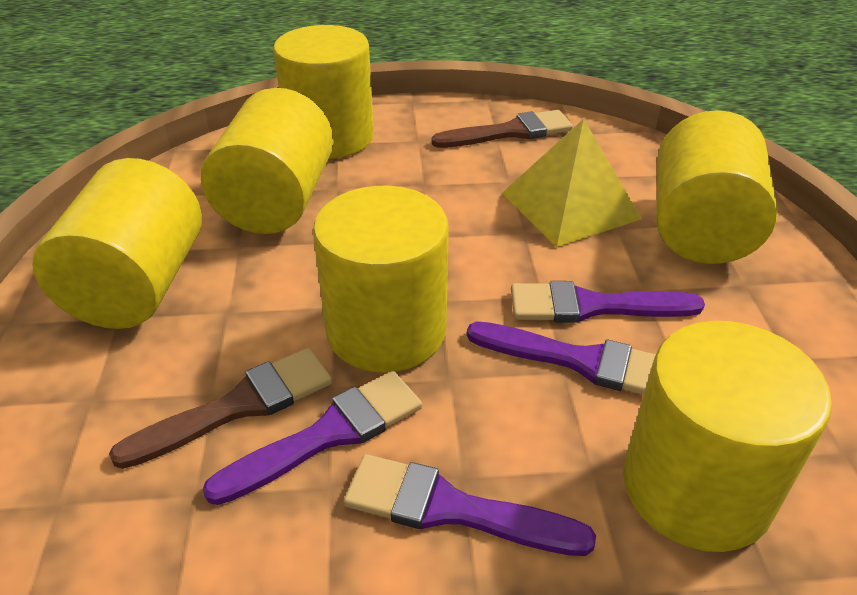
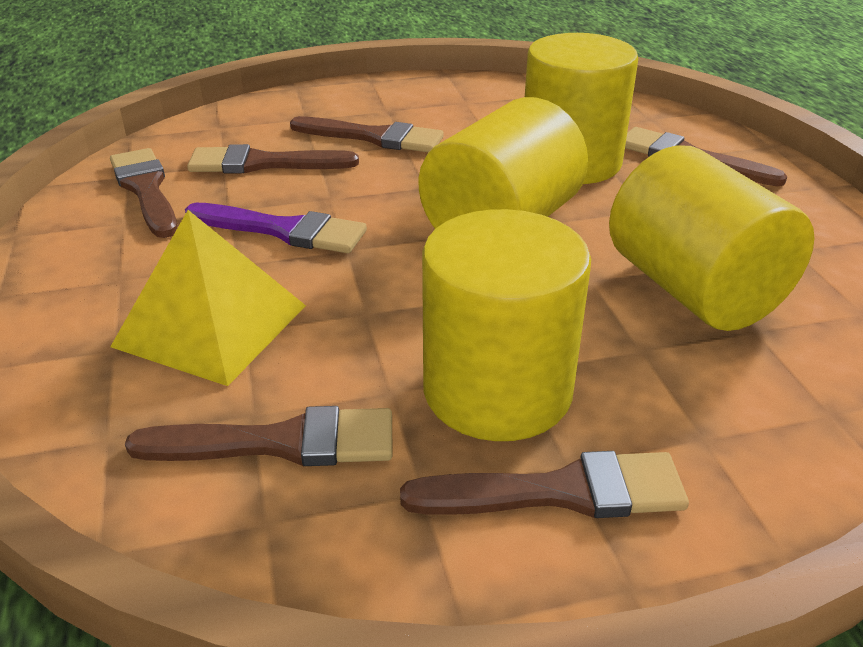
brown brush: [109,348,332,469] [432,110,573,148] = 2 -> [110,148,178,238] [125,406,393,466] [187,144,359,174] [290,116,444,152] [400,451,689,518] [625,127,788,186] = 6
purple brush: [202,371,422,505] [344,454,596,556] [467,322,656,395] [511,281,705,323] = 4 -> [185,203,367,253] = 1
yellow cylinder: [32,158,202,329] [201,88,334,234] [273,25,374,159] [313,186,449,373] [623,321,832,552] [656,110,778,264] = 6 -> [419,97,588,229] [422,209,591,441] [525,33,638,184] [609,145,815,331] = 4

